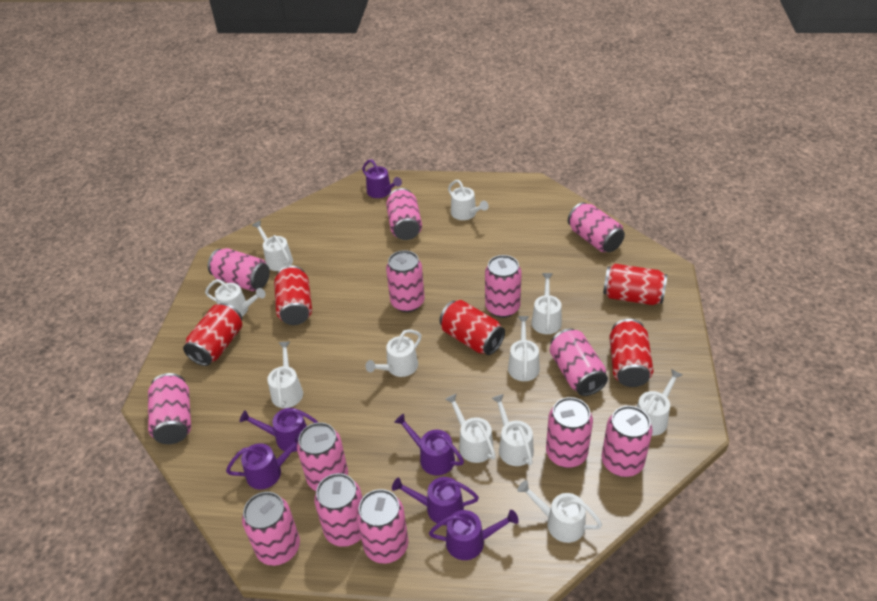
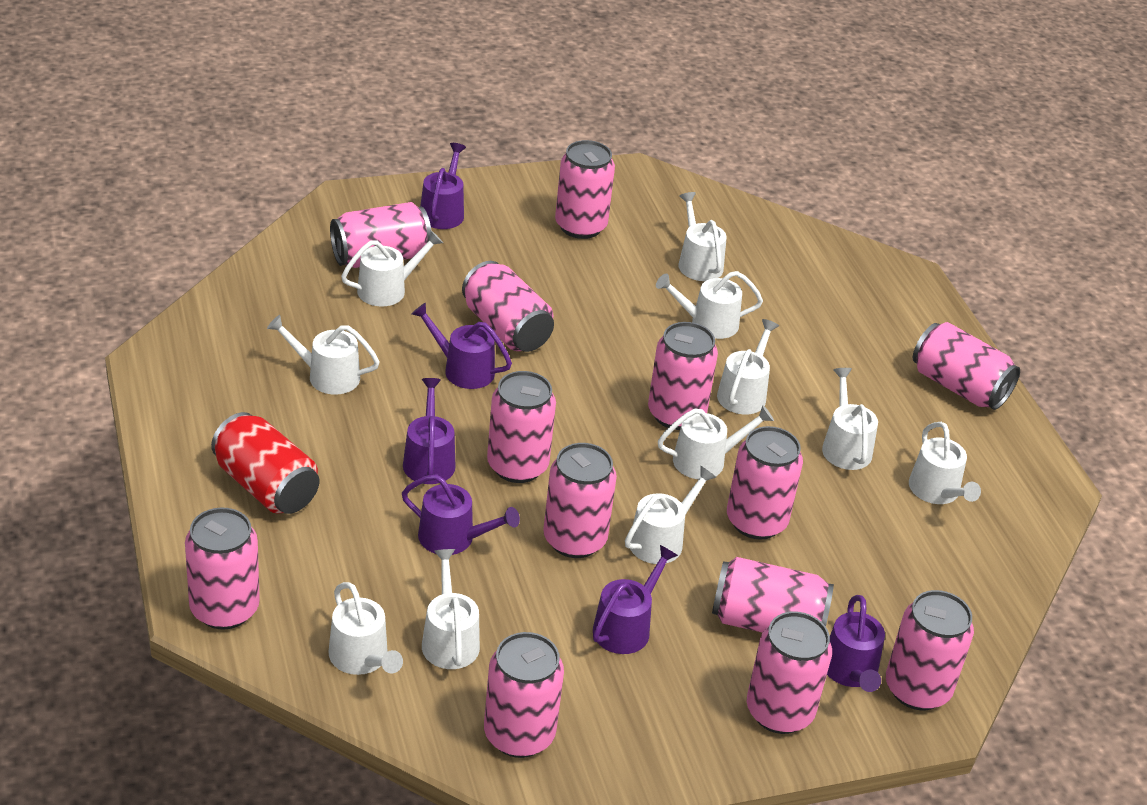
red can: [183,303,242,366] [274,265,312,325] [439,300,505,355] [603,264,667,305] [609,319,653,387] = 5 -> [211,412,319,514] = 1

